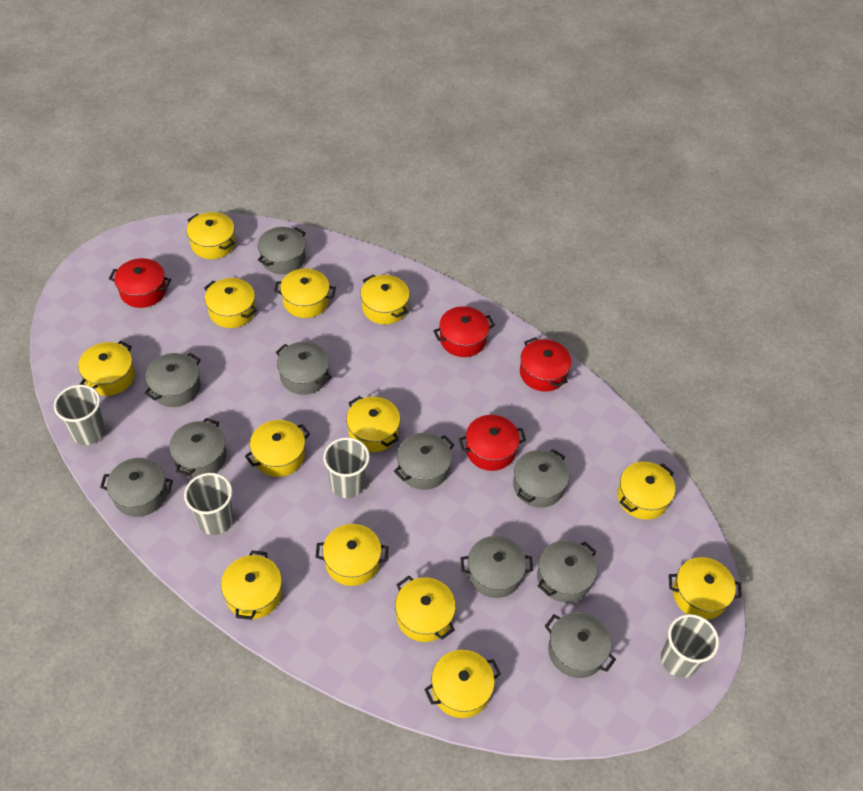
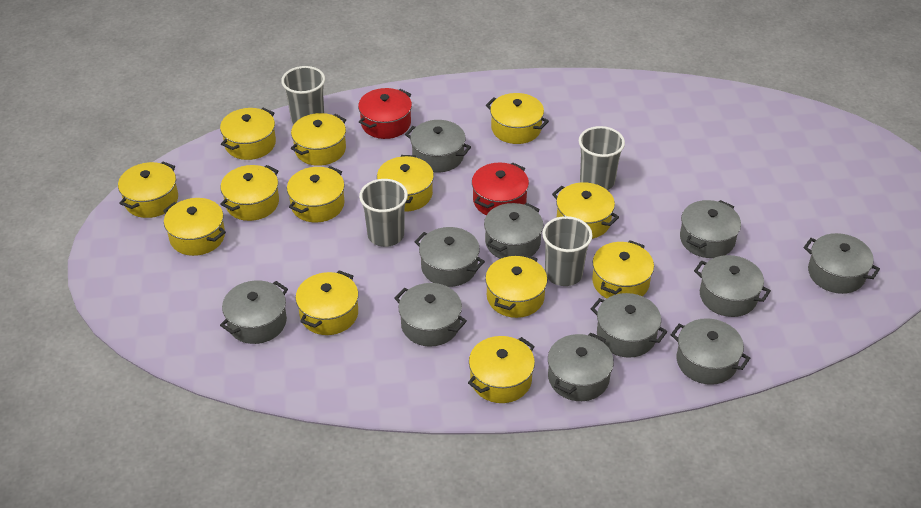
grey pot: [100,458,173,517] [144,353,201,407] [169,418,226,478] [258,227,306,274] [276,342,332,395] [394,433,454,490] [461,536,533,598] [513,449,569,508] [537,540,597,602] [545,612,616,678] = 10 -> [220,280,288,344] [394,283,467,347] [405,120,471,172] [415,227,485,287] [484,203,543,259] [548,332,614,401] [591,293,668,358] [671,318,750,385] [680,200,741,258] [694,255,771,317] [804,233,880,294] = 11
red pot: [109,258,171,308] [433,306,495,357] [459,415,526,471] [520,337,572,392] = 4 -> [358,88,412,139] [472,162,529,215] = 2

